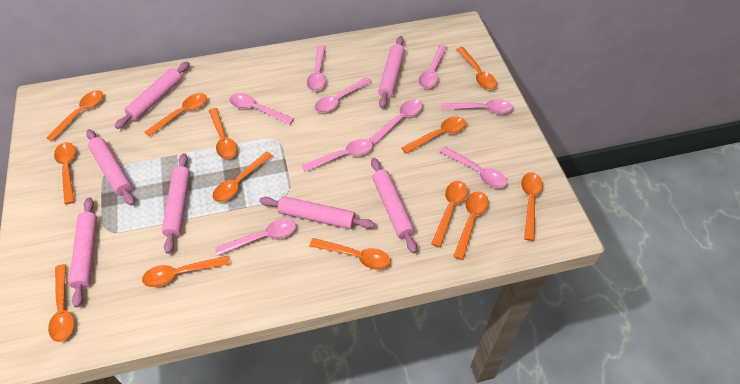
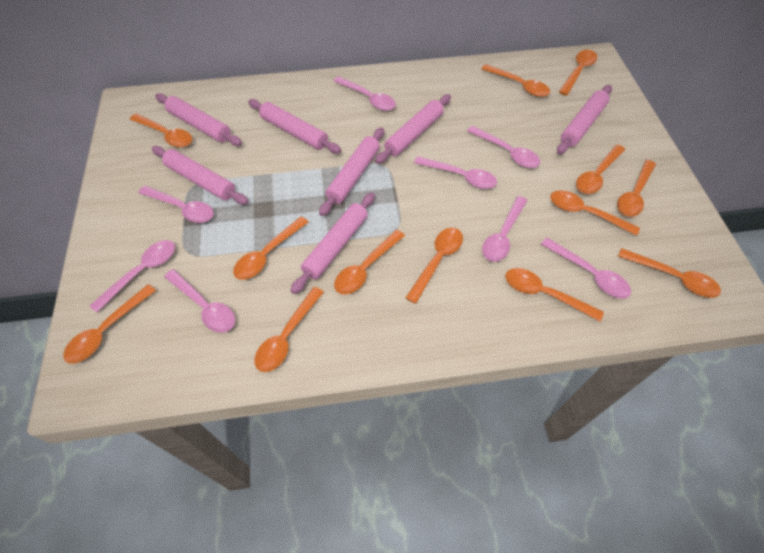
pink spoon: [215,219,296,256] [230,93,294,124] [301,139,373,172] [307,45,326,91] [315,77,372,113] [369,99,423,145] [419,45,447,88] [440,146,507,188] [441,99,513,114] = 9 -> [90,240,175,313] [139,186,214,223] [164,269,235,333] [334,76,396,111] [414,156,497,189] [467,126,540,168] [482,196,528,262] [541,238,631,299] = 8

